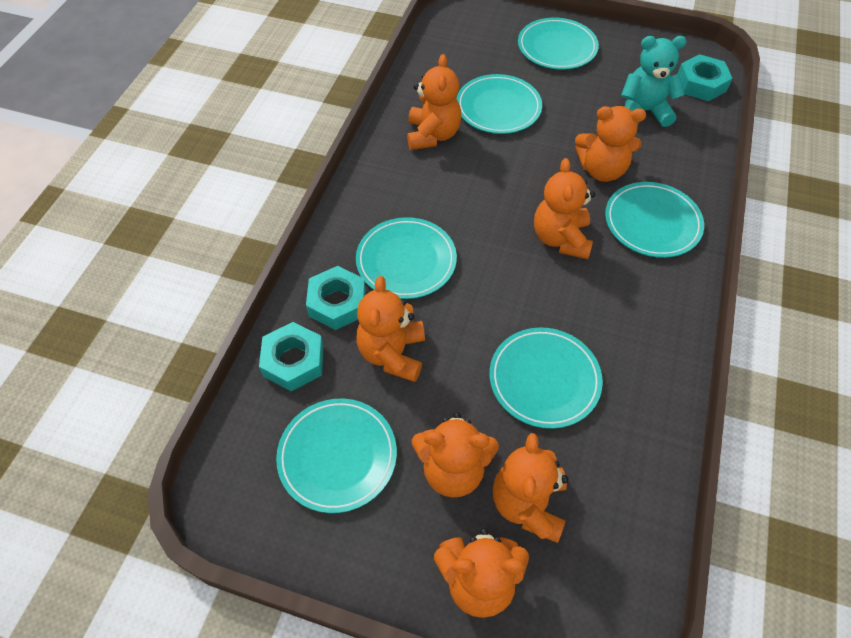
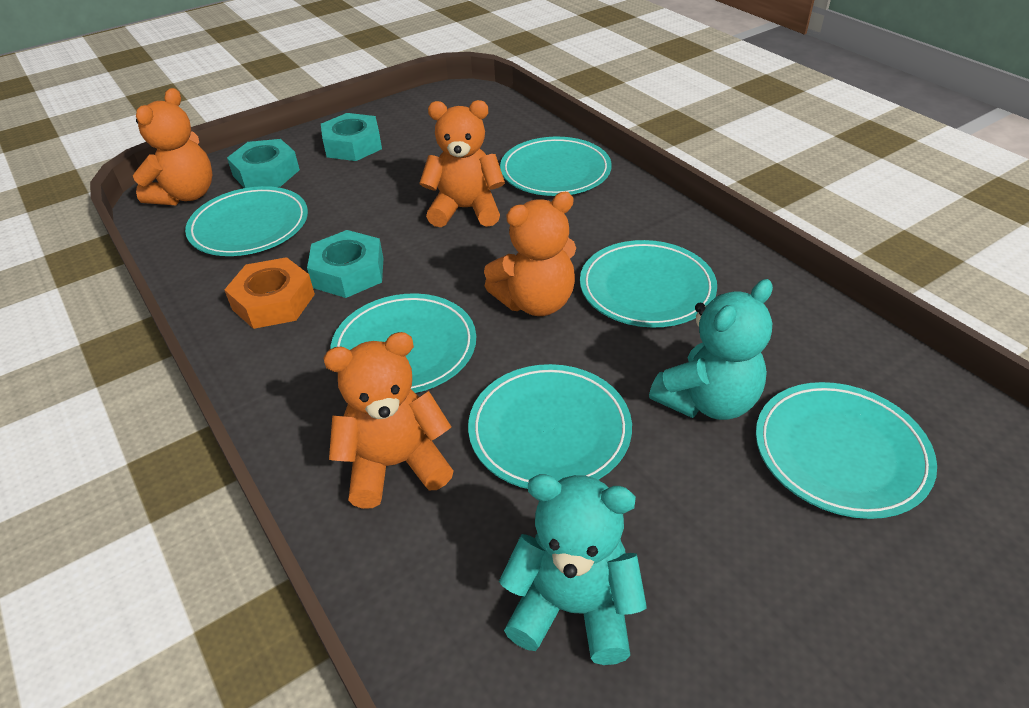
orange nut: none = 0 -> [224,257,315,329] = 1
orange teddy bear: [356,276,425,382] [407,54,462,150] [412,412,499,498] [434,528,529,618] [493,433,569,543] [534,158,595,259] [575,106,646,182] = 7 -> [133,88,212,205] [324,332,453,509] [419,100,505,227] [484,192,576,316] = 4
turquoise teddy bear: [621,36,687,127] = 1 -> [499,474,647,665] [649,279,773,420] = 2

